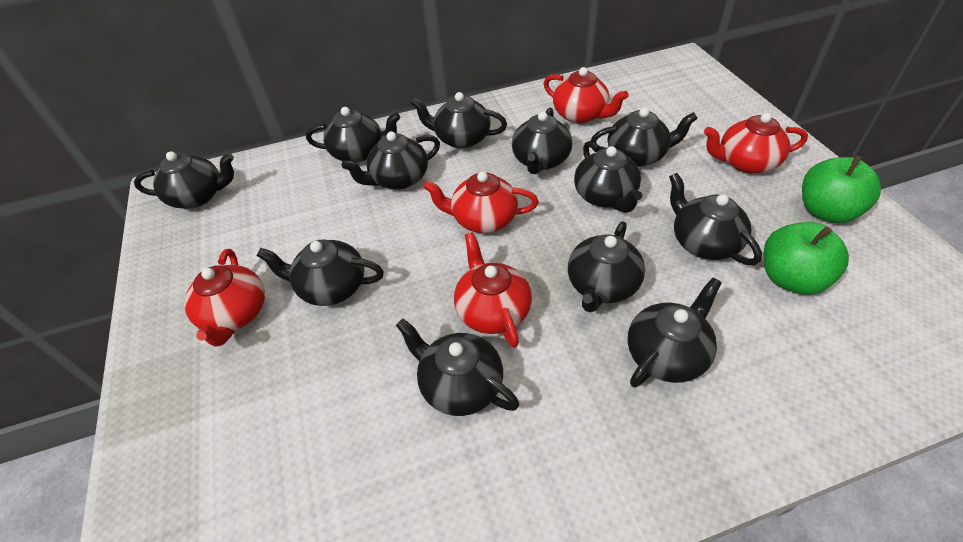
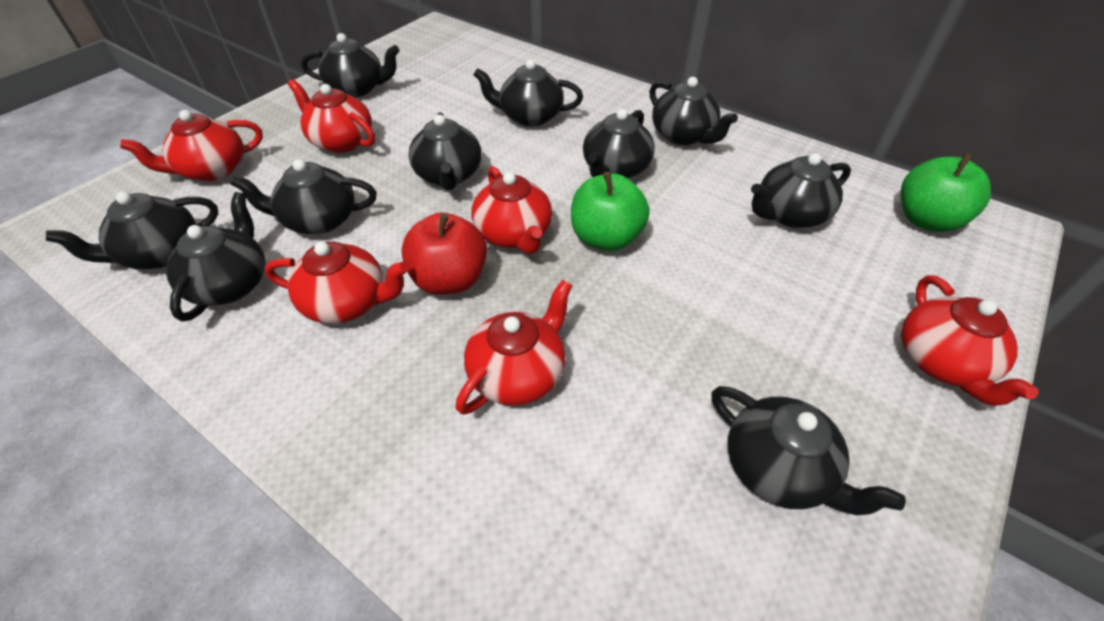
black teapot: [134,151,234,209] [256,239,384,306] [306,107,400,163] [342,131,440,190] [396,318,519,416] [411,92,507,149] [512,107,573,174] [568,222,645,312] [574,141,642,213] [591,107,698,167] [628,277,722,388] [669,173,762,265] = 12 -> [46,192,218,269] [166,192,266,322] [231,159,377,234] [301,33,400,97] [408,112,482,190] [474,59,583,126] [583,109,655,178] [649,77,738,145] [711,386,906,515] [751,153,851,228] = 10
red apple: none = 0 -> [401,213,487,295] = 1
red teapot: [184,249,265,347] [423,171,538,233] [454,232,532,348] [544,67,629,123] [704,113,808,174] = 5 -> [120,110,263,181] [265,242,409,324] [288,79,375,153] [456,280,572,415] [471,166,552,254] [901,275,1039,406] = 6

